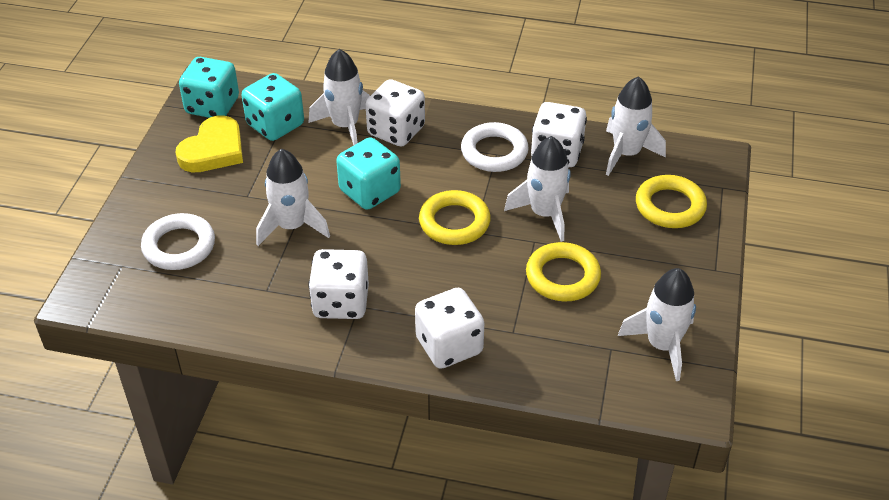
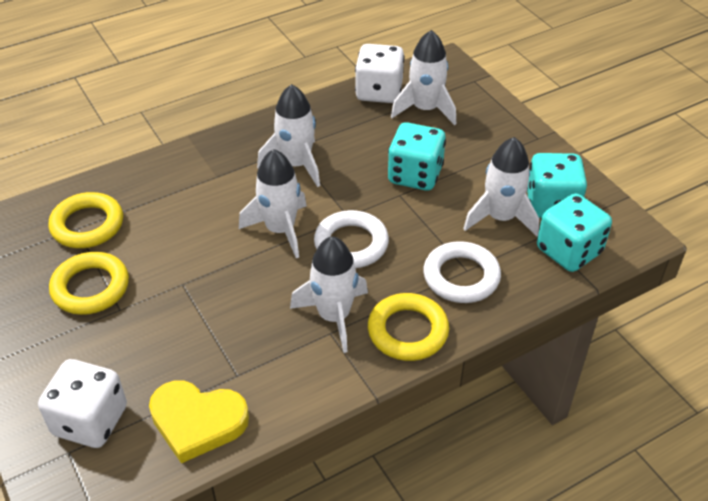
white dice: [308,249,369,319] [365,79,425,147] [415,288,484,369] [531,102,587,167] = 4 -> [38,359,127,448] [355,44,405,103] = 2

